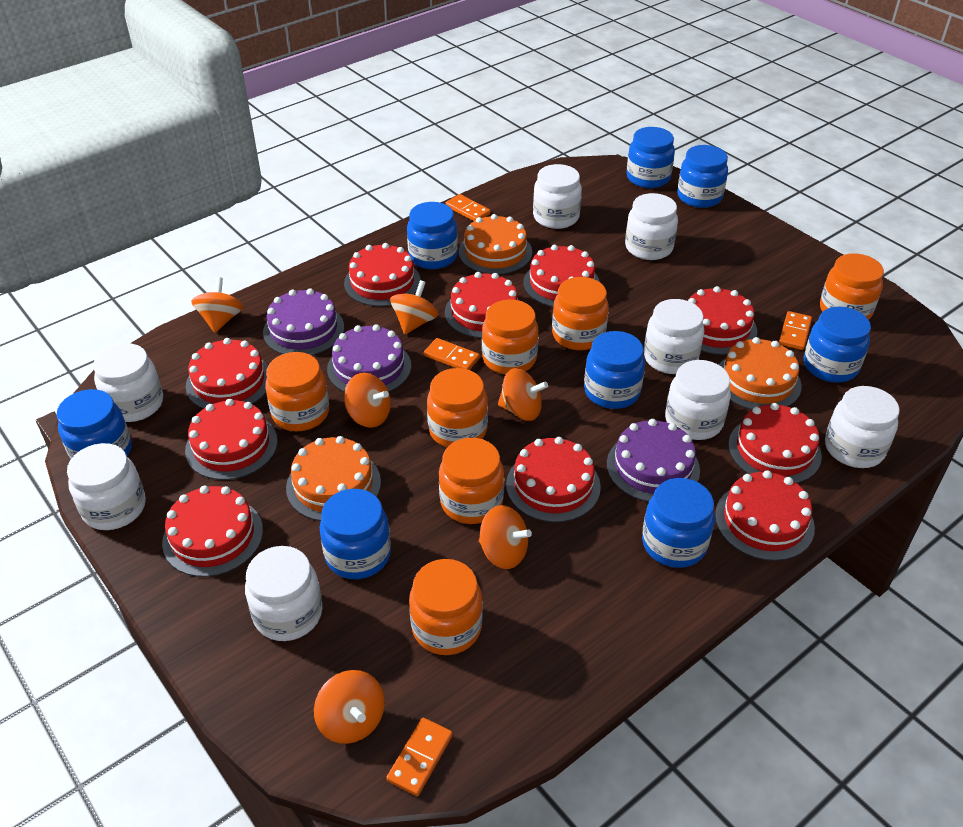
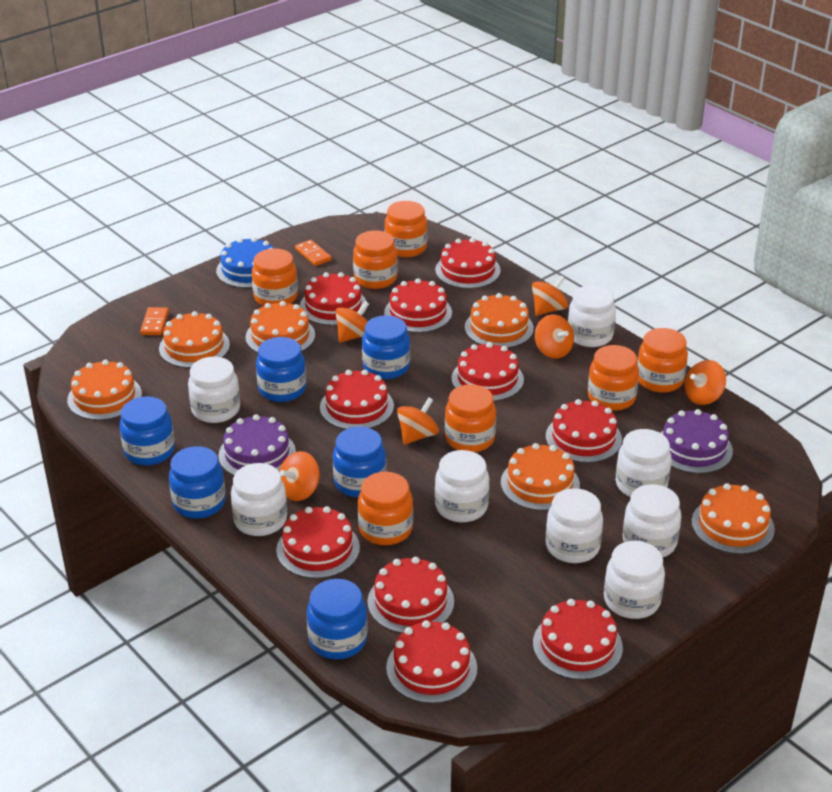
blue cake: none = 0 -> [216,237,273,288] = 1
blue jar: [56,389,132,460] [320,489,391,579] [407,202,458,269] [584,331,645,409] [626,127,675,188] [642,478,715,568] [677,145,728,208] [804,307,871,383] = 8 -> [120,396,175,466] [169,446,225,519] [256,337,306,402] [307,579,368,659] [333,427,386,497] [362,315,410,379] = 6
orange cake: [286,436,381,521] [459,214,532,274] [719,337,802,410] = 3 -> [67,360,142,420] [159,311,230,368] [246,301,315,353] [465,293,534,348] [501,443,580,511] [692,483,775,554] = 6
orange domino: [386,718,453,796] [424,338,480,370] [445,194,491,221] [779,311,812,350] = 4 -> [140,307,169,335] [295,240,332,266] = 2
purple cake: [263,288,344,355] [327,324,411,392] [607,419,700,502] = 3 -> [218,414,296,476] [661,409,733,474] = 2

